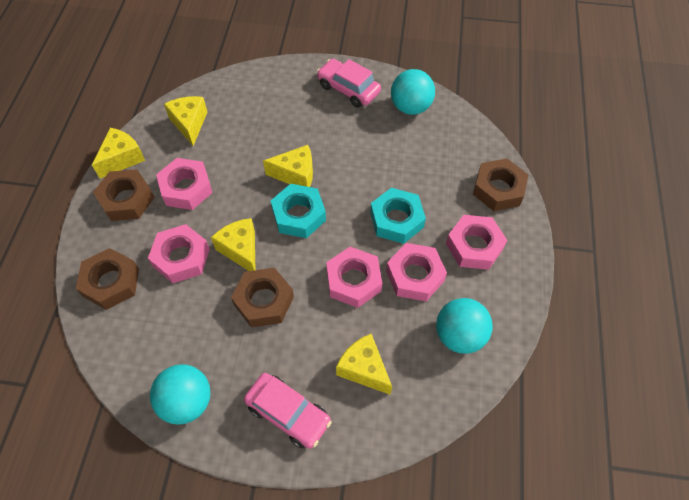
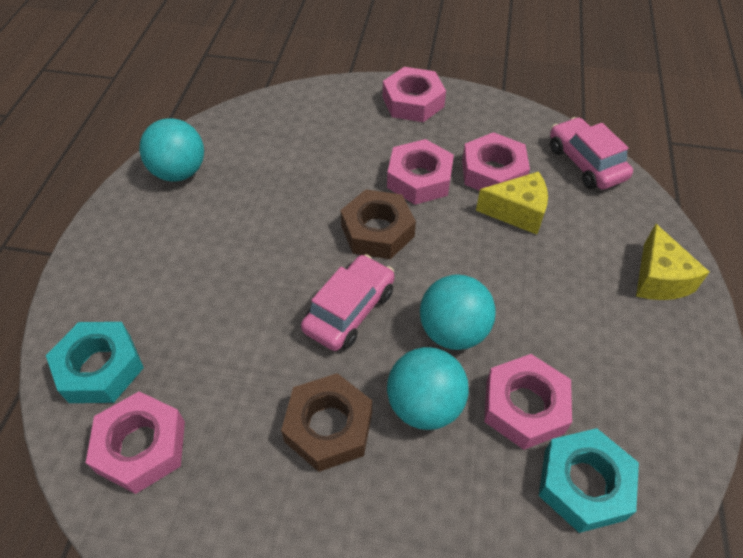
brown nut: [76,248,139,310] [93,169,155,221] [231,268,294,327] [473,158,528,211] = 4 -> [281,373,372,472] [340,189,416,259] = 2
yellow cheese: [92,128,145,179] [164,96,207,146] [211,218,255,271] [263,145,313,187] [336,334,392,395] = 5 -> [476,171,548,235] [636,224,709,300] = 2

